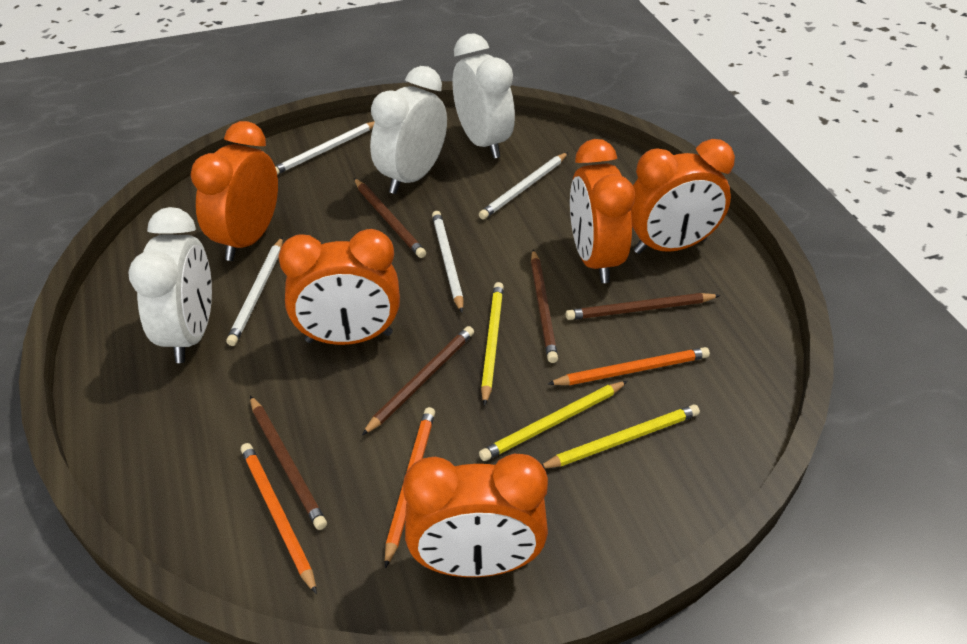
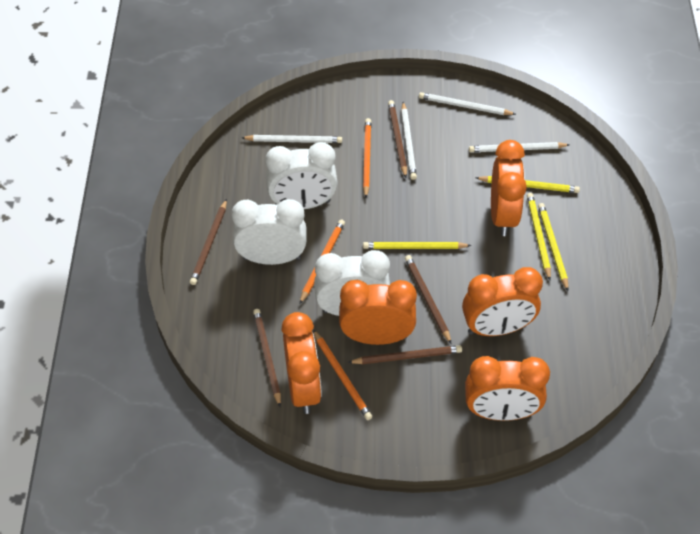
yellow pencil: [479,381,628,461] [481,282,504,406] [542,405,700,469] = 3 -> [363,242,471,249] [476,176,580,193] [527,193,551,280] [538,203,568,291] = 4

